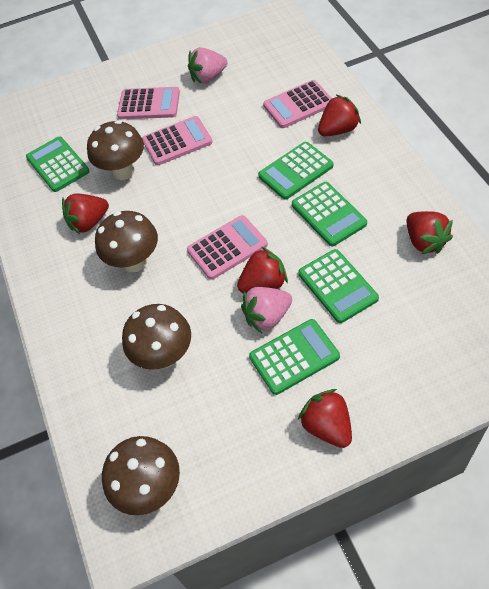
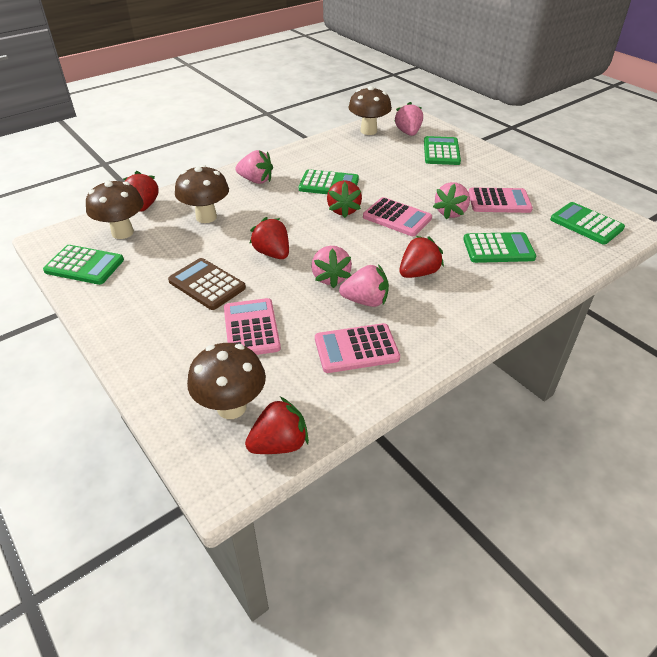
brown calculator: none = 0 -> [168,258,246,310] = 1
pink strawberry: [188,48,227,84] [241,287,292,333] = 2 -> [235,150,273,184] [311,246,352,288] [339,264,389,307] [395,102,423,136] [433,182,470,220] = 5

